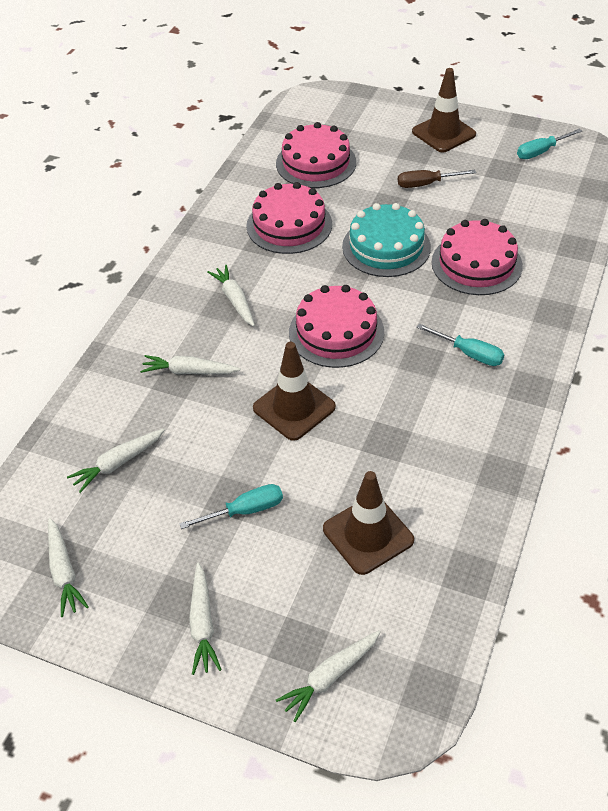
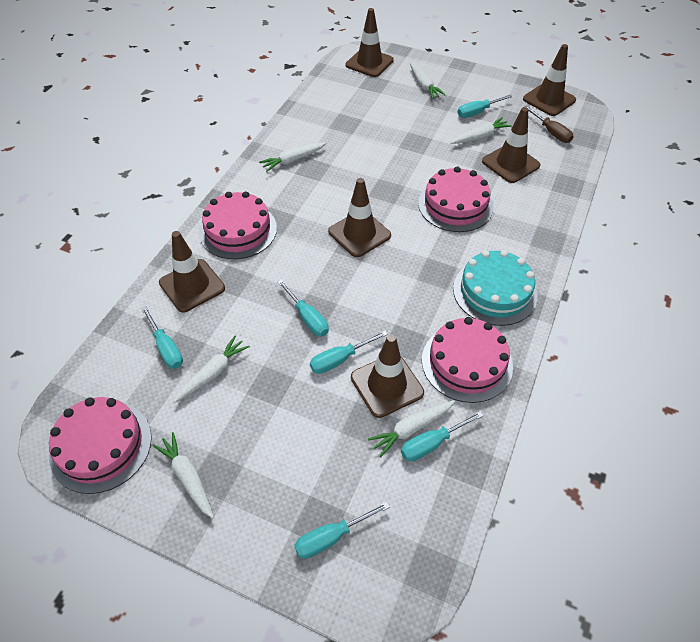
brown traffic cone: [253,342,336,441] [323,471,414,575] [412,68,476,152] = 3 -> [159,231,225,313] [328,178,391,257] [346,8,394,77] [351,334,424,418] [482,107,541,183] [523,44,576,116] = 6
turquoise screwdriver: [179,484,283,529] [416,324,504,366] [517,129,582,159] = 3 -> [141,306,183,369] [277,279,329,336] [294,502,390,559] [310,330,388,374] [401,411,484,461] [458,95,513,118] = 6

